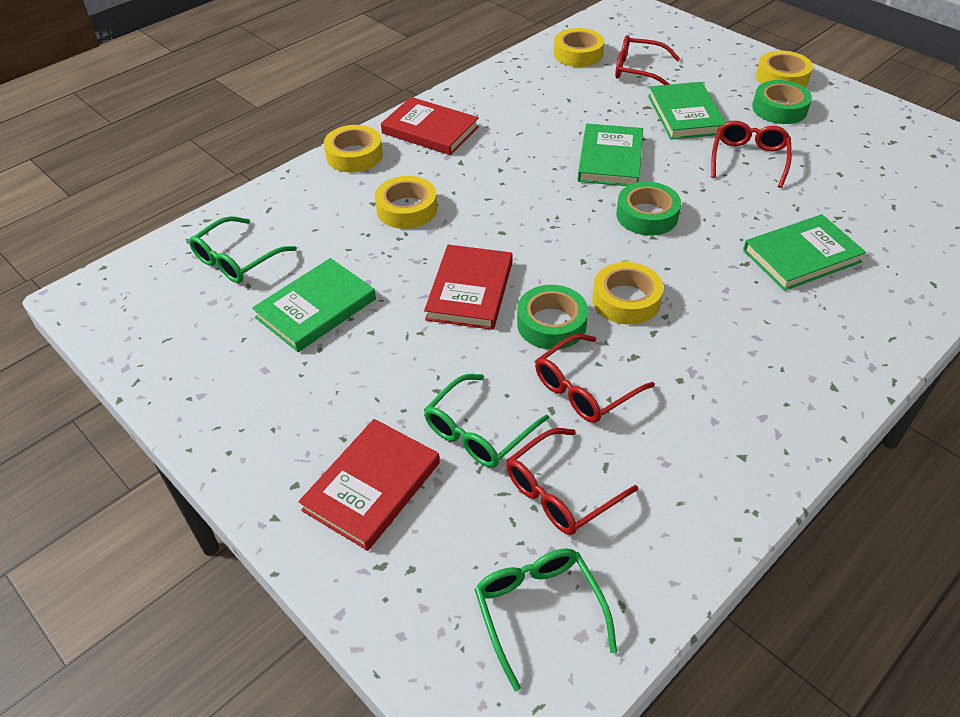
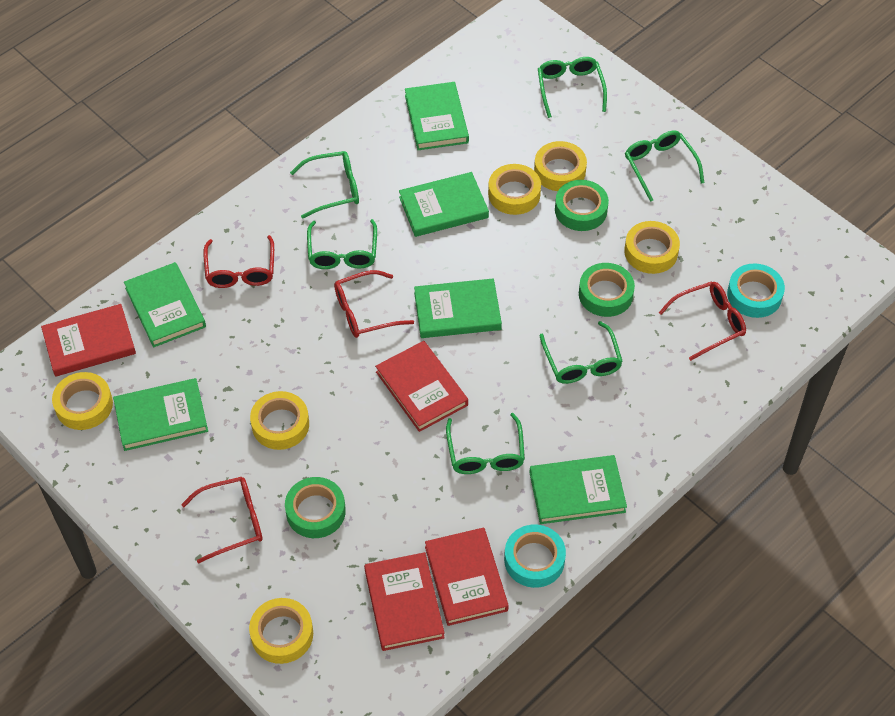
green book: [252,258,376,352] [578,124,643,186] [648,82,726,140] [743,214,866,291] = 4 -> [113,378,208,451] [124,262,206,347] [399,172,489,237] [405,82,469,150] [414,278,502,338] [529,455,627,524] = 6
green glasses: [189,216,297,283] [424,374,549,468] [474,548,617,691] = 3 -> [290,151,359,219] [307,219,377,269] [446,413,525,474] [538,57,607,118] [540,321,623,384] [625,131,704,202] = 6
red book: [298,419,440,551] [381,97,479,155] [424,245,512,330] = 3 -> [41,304,136,377] [364,552,445,651] [375,341,468,432] [425,527,509,626] = 4
turquoise tape: none = 0 -> [504,525,566,588] [727,263,785,318] = 2
yellow tape: [324,125,383,172] [375,176,437,229] [554,28,604,67] [592,262,664,325] [756,51,813,87] = 5 -> [52,372,113,430] [249,598,313,664] [250,391,309,450] [488,164,541,215] [534,141,587,191] [624,221,680,274] = 6

